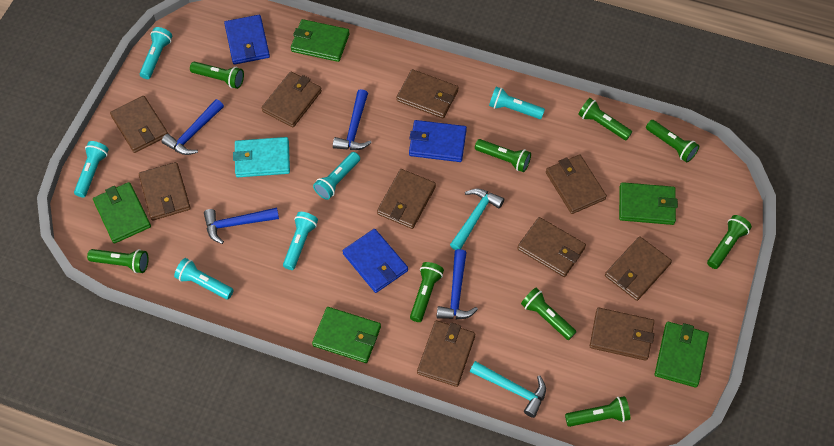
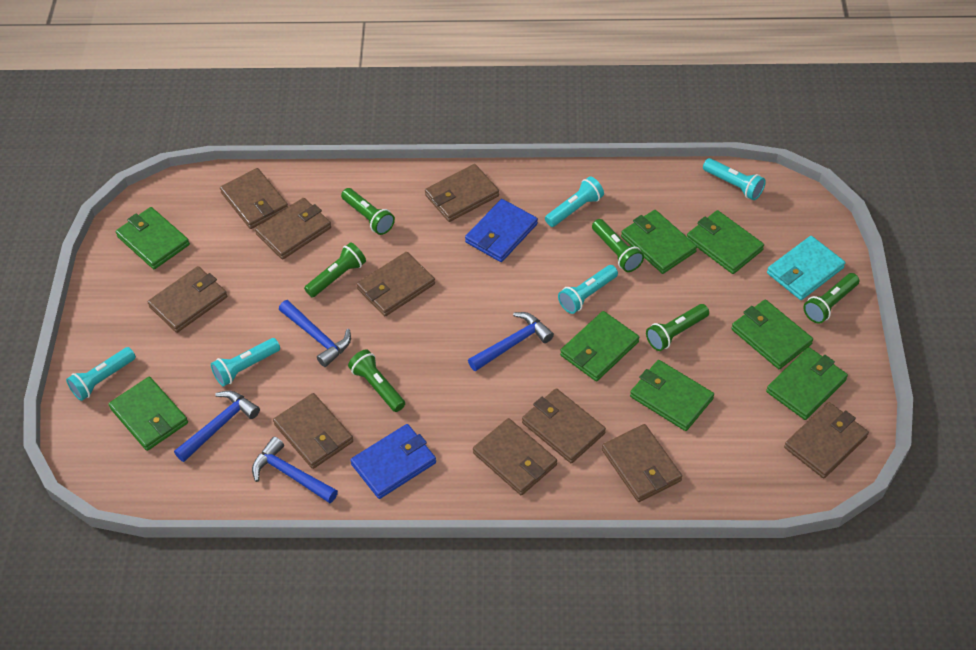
blue wallet: [224,15,270,65] [343,229,408,293] [409,120,467,162] = 3 -> [350,424,436,499] [465,199,538,262] = 2
green flashlight: [87,249,149,273] [190,62,244,89] [410,262,444,322] [475,139,531,172] [521,288,576,340] [565,396,630,427] [578,98,632,140] [646,120,699,163] [707,215,752,269] = 9 -> [304,243,366,298] [341,188,395,235] [348,349,405,412] [592,219,644,272] [646,304,709,351] [803,273,859,324] = 6
green wallet: [93,182,151,244] [291,19,350,62] [312,307,381,363] [619,182,678,225] [655,322,709,387] = 5 -> [108,377,188,451] [115,207,190,269] [560,311,639,381] [621,210,697,274] [630,360,714,431] [687,210,764,274] [731,299,813,369] [766,347,848,420] = 8
turquoise flashlight: [74,141,109,198] [140,27,172,79] [174,258,234,299] [283,212,318,270] [313,152,360,200] [489,87,545,119] = 6 -> [66,347,136,401] [211,338,280,386] [545,176,604,227] [558,265,618,314] [703,158,766,200] = 5
turquoise hammer: [450,188,504,250] [470,361,546,418] = 2 -> none = 0

